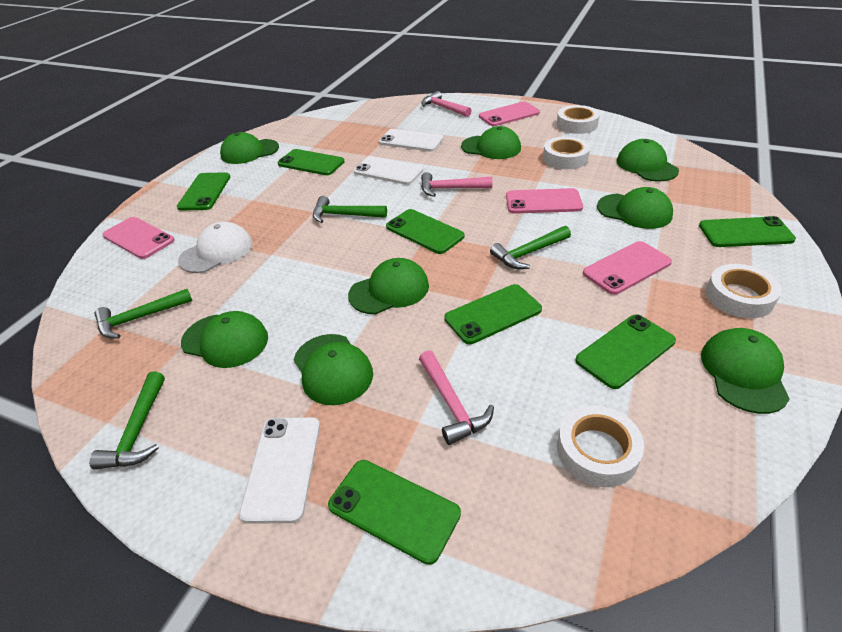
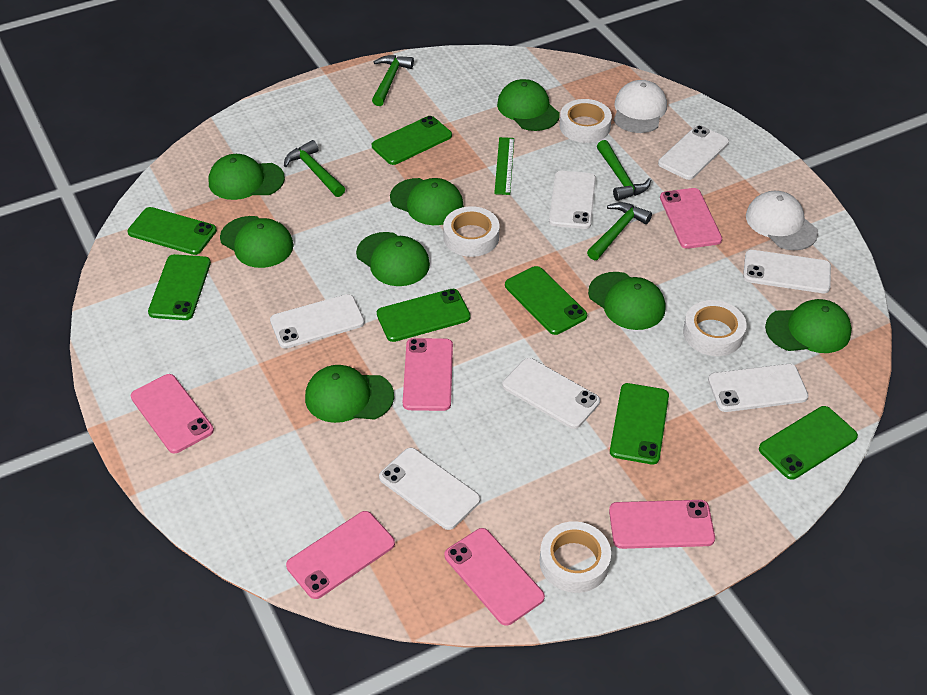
green ruler: none = 0 -> [494,137,514,195] = 1
pink hammer: [419,350,494,445] [421,91,471,117] [421,172,492,197] = 3 -> none = 0
pink phone: [102,217,175,259] [479,102,540,126] [506,188,583,214] [583,241,672,295] = 4 -> [131,374,214,453] [286,511,395,599] [403,338,453,411] [445,528,545,626] [609,500,715,549] [660,188,722,249] = 6
white cap: [178,222,253,273] = 1 -> [614,80,667,133] [746,191,818,250] = 2
white phone: [239,417,320,523] [354,156,423,185] [379,129,443,151] = 3 -> [270,294,365,349] [379,448,480,530] [502,358,600,429] [549,171,596,229] [658,125,729,180] [708,364,808,412] [743,250,831,293] = 7

